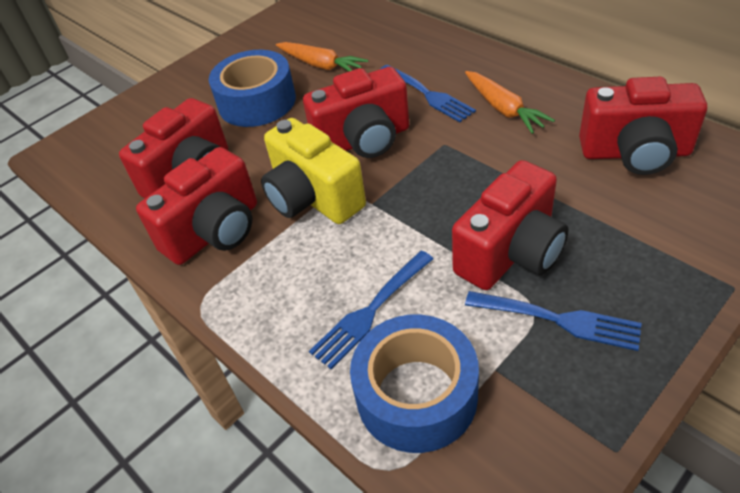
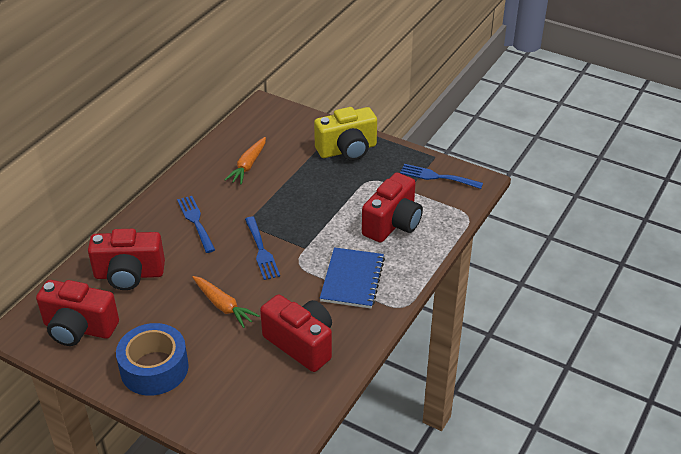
blue notebook: none = 0 -> [320,247,385,308] = 1
blue tape: [209,50,296,127] [350,315,479,453] = 2 -> [116,323,189,396] = 1
red camera: [119,98,228,198] [136,147,257,265] [303,67,409,158] [452,160,568,290] [579,77,707,175] = 5 -> [36,280,119,346] [88,229,165,290] [260,294,332,372] [362,172,423,243] = 4

